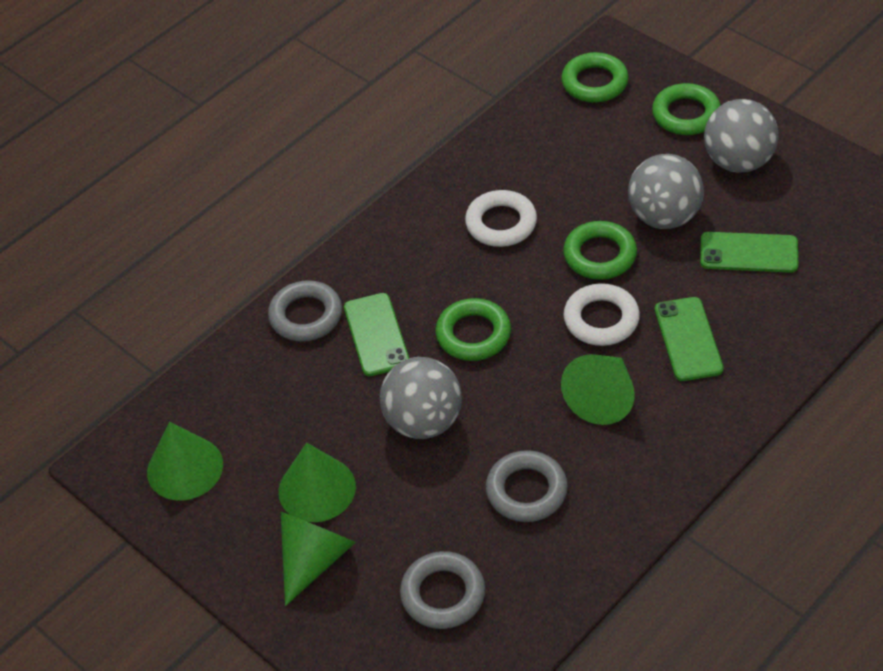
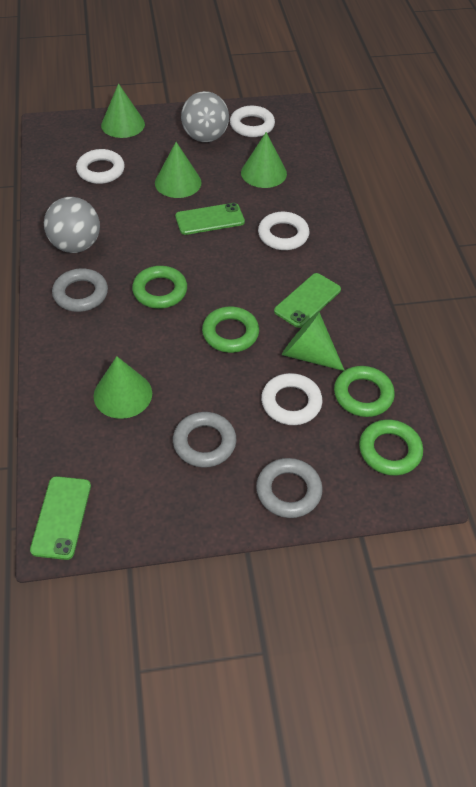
green cone: [147,422,223,501] [278,443,356,522] [280,511,356,606] [561,354,635,425] = 4 -> [94,356,152,419] [101,83,145,138] [155,142,202,198] [241,132,287,188] [282,311,345,371] = 5
grey ball: [380,357,462,439] [628,154,704,229] [704,99,779,173] = 3 -> [44,197,100,253] [181,91,229,142] = 2
white ring: [465,190,537,247] [563,283,640,346] = 2 -> [76,149,125,184] [230,106,275,137] [258,212,309,250] [261,373,322,425] = 4

